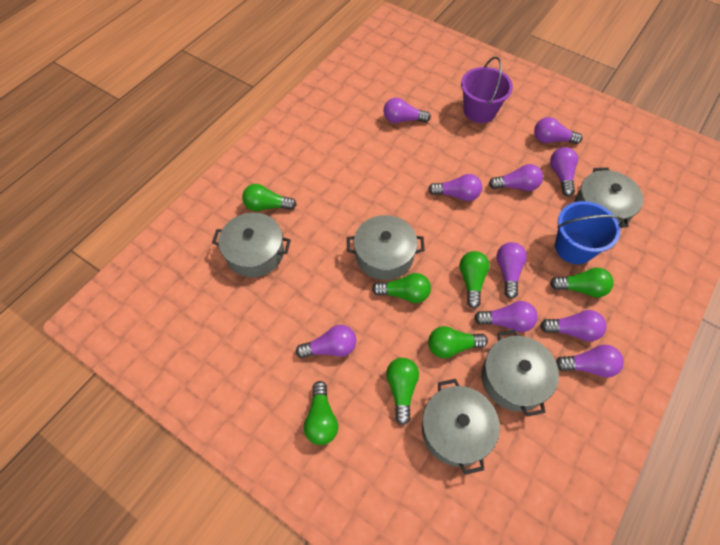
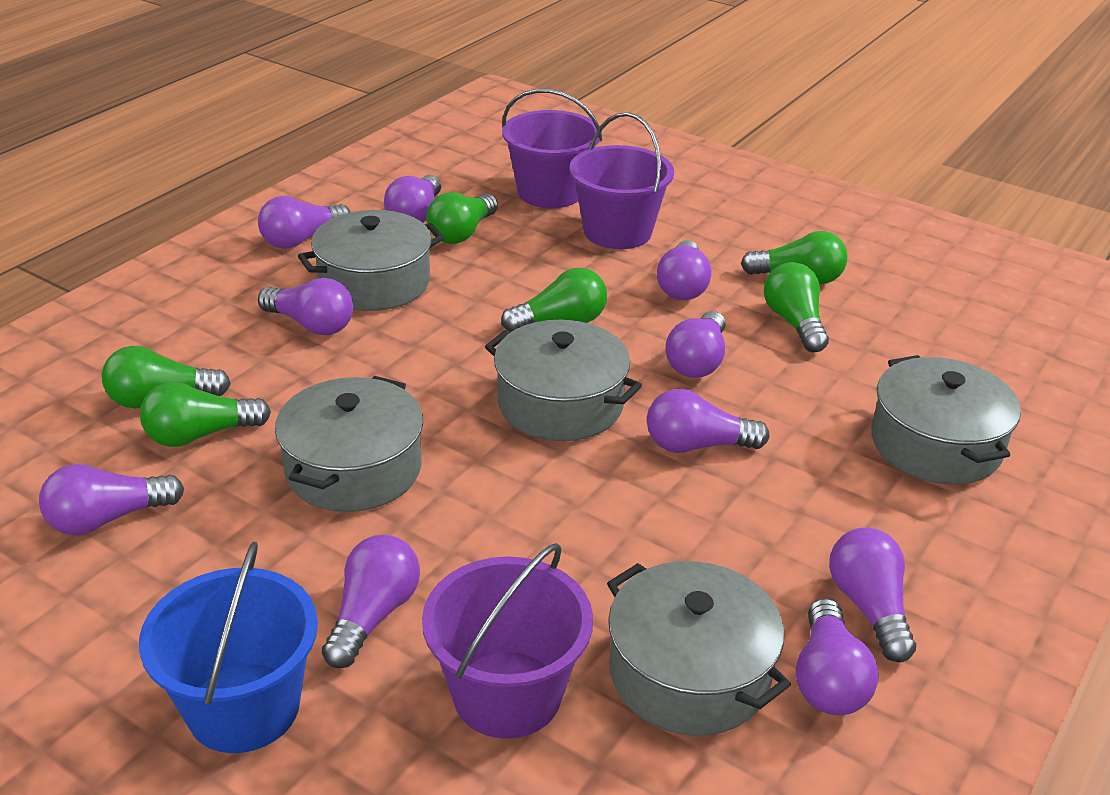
green light bulb: [242,184,297,211] [304,381,338,445] [372,273,431,303] [386,358,419,425] [428,326,488,358] [459,251,490,309] [550,268,614,298] = 7 -> [102,346,231,408] [140,382,271,447] [427,192,498,244] [501,268,607,332] [741,231,848,284] [764,262,829,352] = 6
purple bucket: [461,57,513,123] = 1 -> [422,543,593,739] [502,89,602,208] [569,112,674,249] = 3

